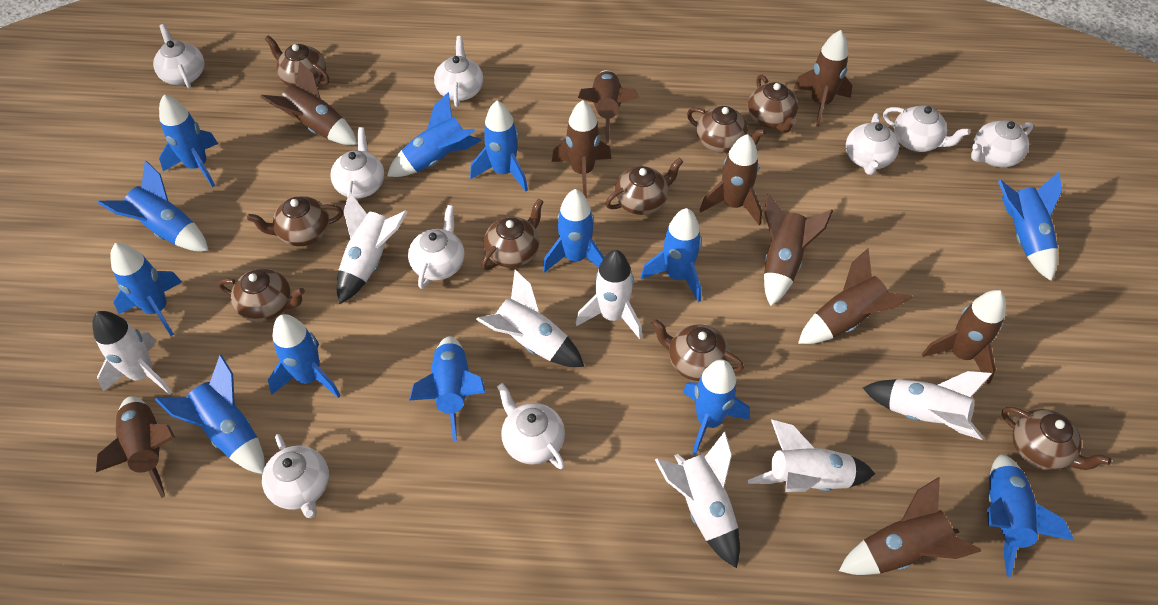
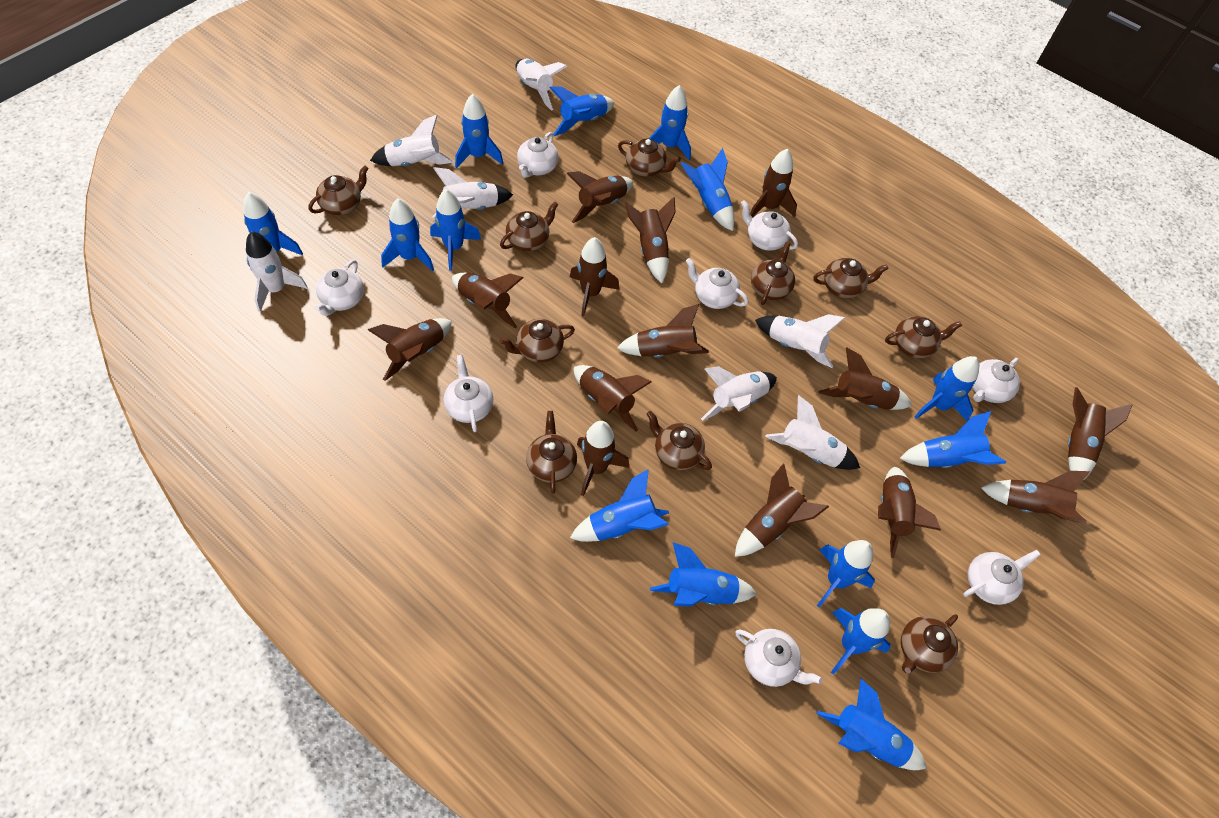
blue rocket: [98,161,208,251] [110,243,182,336] [155,355,265,474] [159,95,218,187] [268,314,341,398] [387,92,482,177] [409,336,486,442] [470,100,528,192] [543,189,604,273] [641,208,702,302] [683,359,750,455] [987,454,1074,577] [998,172,1062,281] = 13 -> [243,192,303,271] [381,198,434,271] [430,189,481,271] [455,94,503,168] [550,86,615,136] [570,469,669,542] [648,85,691,160] [650,542,757,607] [681,148,735,231] [817,540,875,607] [817,679,927,770] [831,608,891,674] [899,411,1006,468] [915,356,979,421] = 14
brown rocket: [96,396,175,498] [260,61,358,145] [552,100,611,198] [578,70,639,143] [700,134,762,225] [764,194,833,306] [793,30,853,126] [798,248,913,344] [839,477,981,575] [922,290,1006,384] = 10 -> [368,318,452,381] [452,273,524,328] [567,171,633,223] [570,237,619,317] [574,365,652,432] [577,421,630,496] [617,304,709,358] [625,197,676,283] [735,463,829,557] [750,149,797,217] [819,348,912,410] [878,466,941,558] [981,471,1091,524] [1068,387,1133,479] = 14
brown teapot: [218,268,305,322] [247,196,343,246] [265,35,330,86] [482,199,544,270] [605,158,683,215] [651,319,744,381] [687,106,766,153] [747,75,798,133] [1001,407,1111,471] = 9 -> [308,165,368,215] [500,202,558,251] [500,319,575,362] [526,411,577,494] [618,139,681,177] [647,411,712,470] [751,242,795,305] [813,258,889,298] [885,316,962,358] [901,614,958,674] = 10
white teapot: [153,24,204,88] [262,434,329,518] [330,127,384,200] [408,205,464,289] [434,36,483,107] [497,383,565,469] [846,113,899,175] [883,105,970,152] [971,120,1033,167] = 9 -> [315,259,364,316] [444,355,493,432] [517,132,559,178] [686,258,748,309] [735,629,822,687] [741,200,798,251] [963,550,1041,605] [973,358,1020,403] = 8

